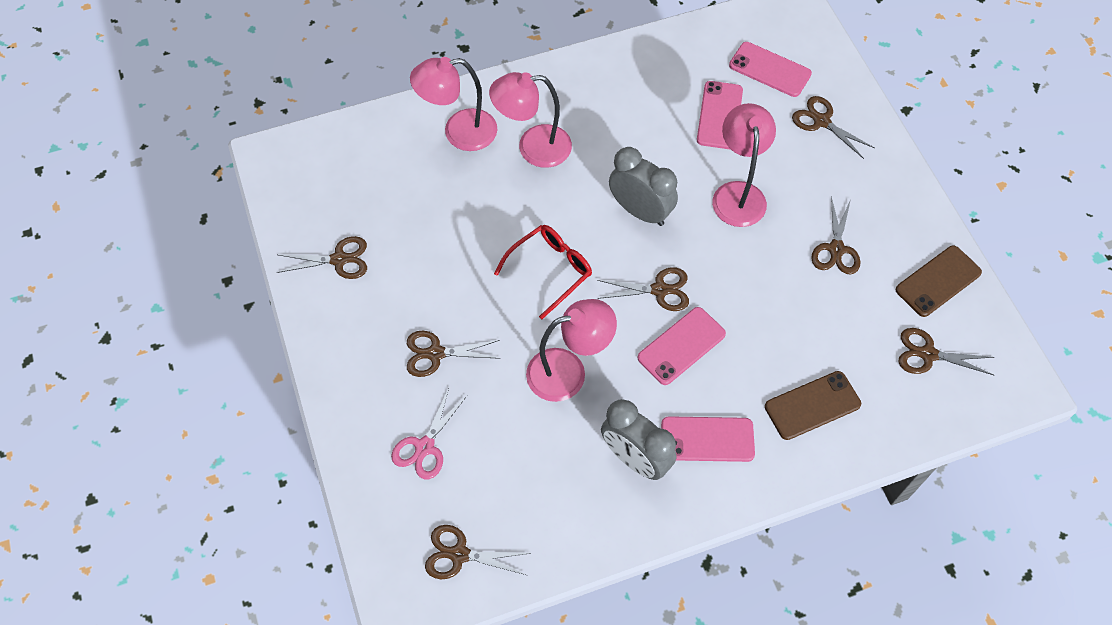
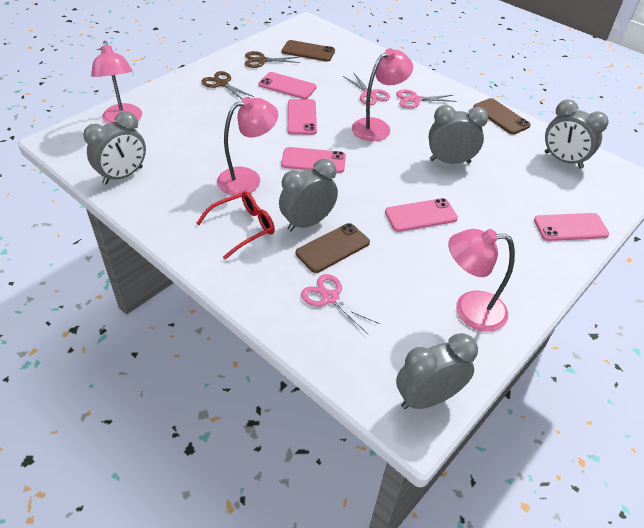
brown phone: [765,371,861,440] [896,245,982,317] = 2 -> [282,40,335,62] [296,223,370,273] [473,98,531,135] = 3
brown scissors: [277,236,367,279] [407,331,501,377] [425,525,531,579] [597,267,689,311] [792,96,874,159] [811,196,861,275] [899,328,995,375] = 7 -> [201,71,254,100] [245,51,300,68] = 2
grey clock: [601,399,677,480] [609,147,678,226] = 2 -> [83,111,146,185] [279,159,338,231] [396,333,478,409] [429,105,488,164] [545,99,609,169] = 5
pink phone: [638,307,726,385] [661,416,755,462] [697,81,743,149] [729,42,812,97] = 4 -> [259,72,317,99] [281,147,346,173] [288,99,317,135] [385,198,458,232] [534,213,609,241] = 5
pink scissors: [391,388,467,479] = 1 -> [301,274,380,334] [343,73,390,105] [396,90,457,108] = 3

